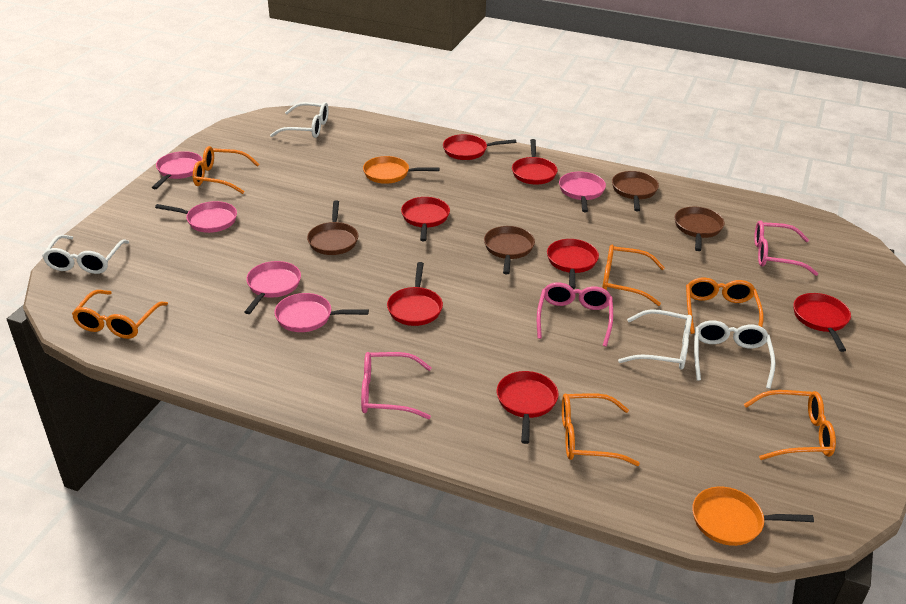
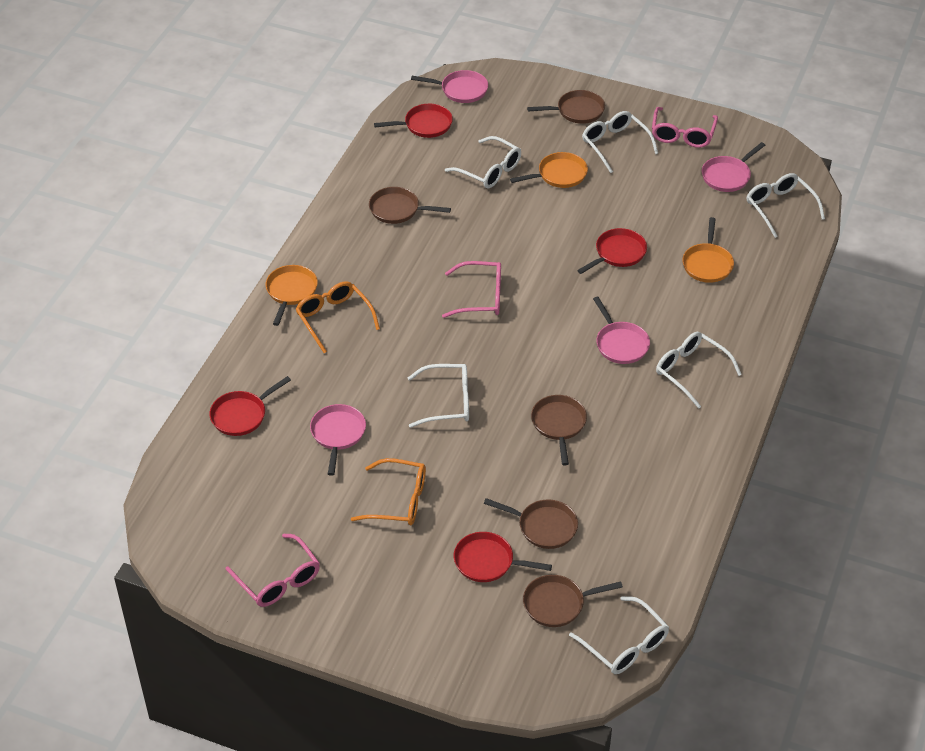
brown pan: [307,200,358,255] [484,226,535,274] [612,171,659,212] [675,207,725,251] = 4 -> [369,187,451,224] [484,498,578,549] [523,575,623,627] [527,90,605,124] [531,395,587,465] = 5
orange glasses: [72,290,168,339] [193,146,260,194] [562,393,640,466] [602,245,665,306] [686,277,764,334] [744,390,836,460] = 6 -> [296,281,380,353] [351,458,426,525] = 2
orange pan: [363,156,440,184] [692,487,814,546] = 2 -> [266,265,318,326] [510,152,588,188] [682,217,734,283] = 3
pink pan: [152,151,202,189] [155,201,237,233] [245,261,301,314] [274,293,369,332] [559,172,606,212] = 5 -> [310,404,366,476] [411,70,488,103] [593,297,650,364] [702,142,765,192] = 4
red pan: [387,262,443,326] [401,197,450,241] [443,134,516,160] [497,371,559,444] [512,139,558,184] [547,239,599,289] [793,293,851,352] = 7 -> [209,376,291,436] [374,104,453,138] [454,532,552,582] [577,228,647,274] = 4
white glasses: [42,235,129,274] [270,102,329,138] [618,309,692,369] [694,320,776,389] = 4 -> [408,364,469,428] [445,136,521,189] [569,596,669,674] [582,111,658,173] [656,332,742,408] [747,173,825,238] = 6

